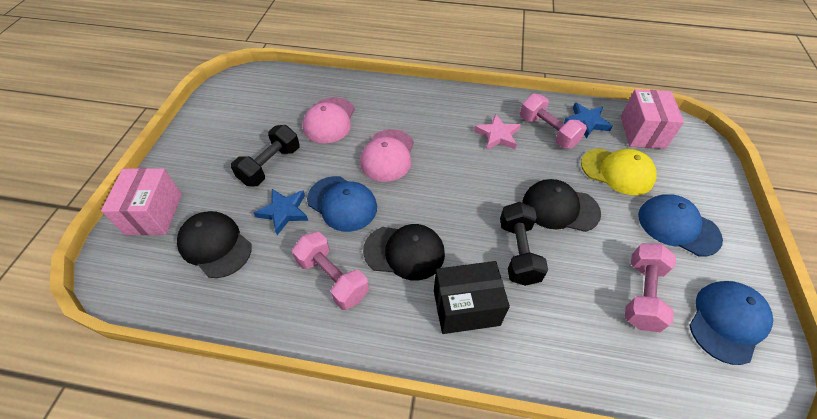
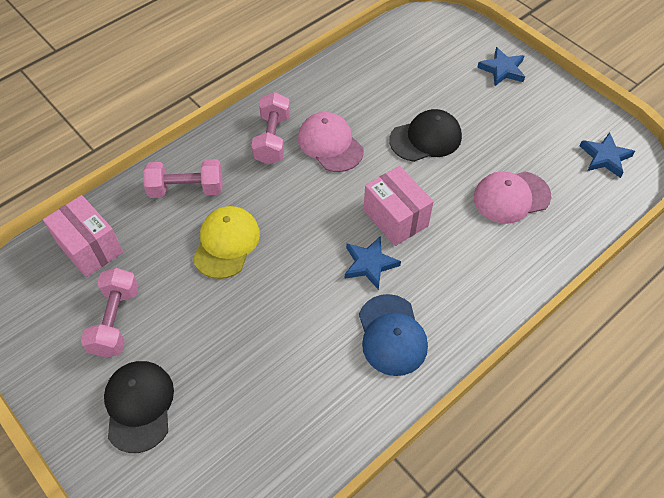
black box: [434,261,510,334] = 1 -> none = 0
black cap: [177,211,252,278] [363,224,445,280] [523,179,601,232] = 3 -> [104,361,174,453] [389,109,462,162] = 2
black dumbbell: [231,125,300,186] [500,202,548,286] = 2 -> none = 0
blue cap: [307,176,377,232] [638,194,723,257] [689,281,773,365] = 3 -> [359,294,428,376] = 1
blue star: [254,189,308,235] [564,103,612,139] = 2 -> [345,236,401,290] [477,47,525,86] [580,132,635,178] = 3
pink star: [474,114,521,150] = 1 -> none = 0

